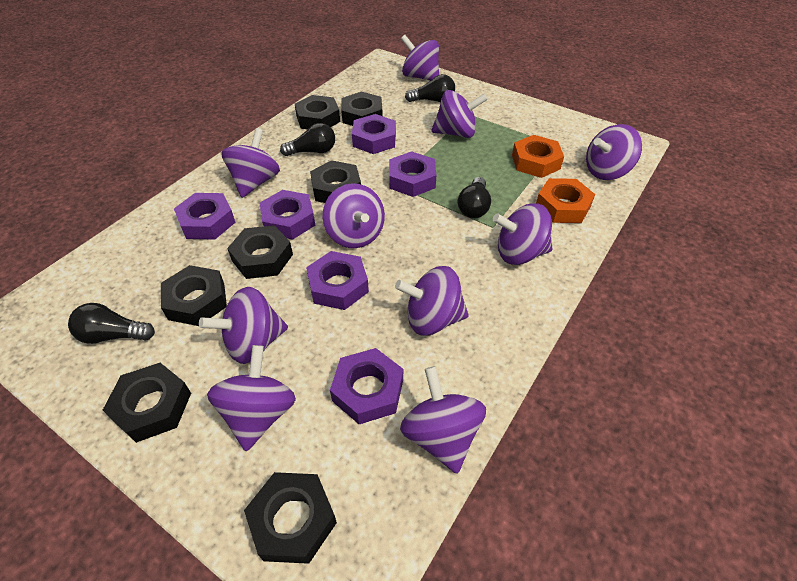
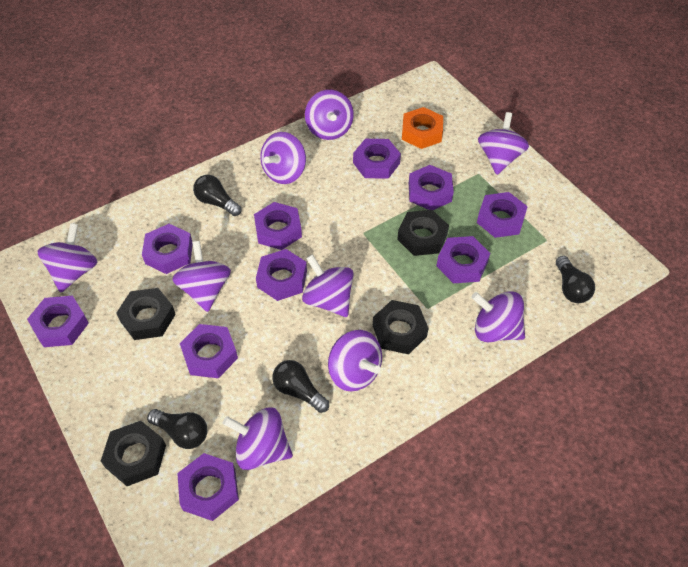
black nut: [103,363,191,443] [161,265,227,326] [227,225,293,279] [244,472,337,564] [295,95,340,130] [310,160,361,203] [341,91,383,126] = 7 -> [101,421,166,486] [116,288,176,340] [373,300,428,354] [397,210,449,256] = 4
orange nut: [512,135,564,178] [536,178,595,223] = 2 -> [402,107,443,149] = 1
purple nut: [174,193,236,240] [260,190,315,240] [306,251,369,310] [330,348,403,424] [352,114,396,154] [389,151,436,197] = 6 -> [27,296,89,347] [142,224,193,274] [177,453,239,521] [180,324,238,378] [254,202,302,250] [256,249,307,301] [353,139,401,179] [408,165,454,210] [437,236,490,283] [477,192,528,238] = 10
purple spinning top: [199,287,288,364] [207,345,296,451] [221,128,280,198] [323,183,385,248] [395,266,469,336] [400,366,486,473] [401,35,439,81] [431,90,488,138] [493,203,552,265] [586,124,642,180] = 10 -> [37,223,97,293] [172,241,231,312] [223,407,293,470] [260,132,306,184] [302,254,354,317] [305,90,354,140] [328,330,382,391] [471,291,525,342] [478,112,529,175] = 9

